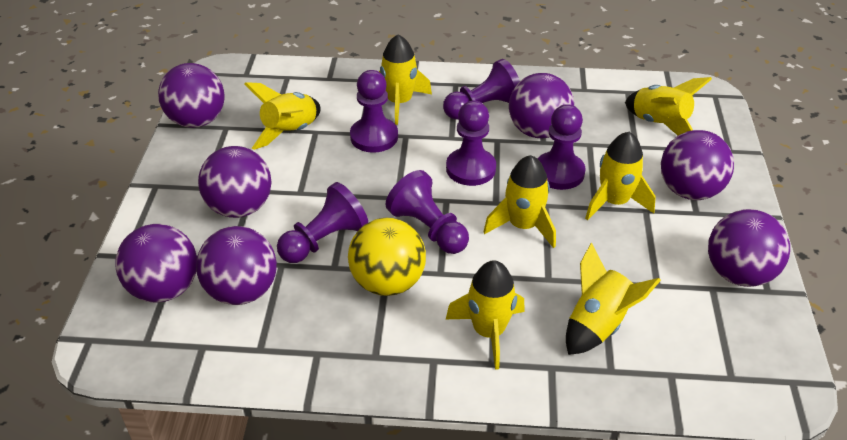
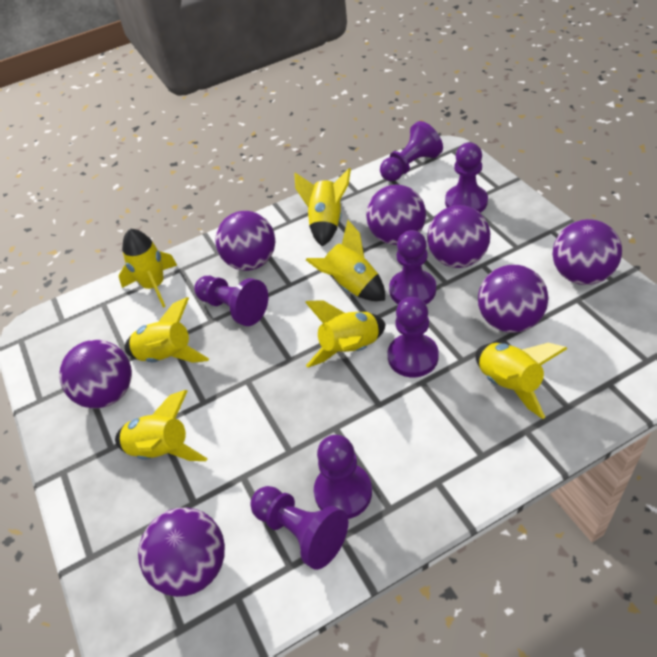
purple pawn: [277,182,368,263] [350,70,398,153] [385,170,469,254] [443,59,520,120] [446,101,496,186] [537,104,586,190] = 6 -> [194,276,268,326] [250,486,348,570] [314,435,372,519] [380,121,443,181] [388,297,439,377] [389,230,436,304] [445,143,488,213] = 7
yellow ball: [348,218,426,296] = 1 -> none = 0

